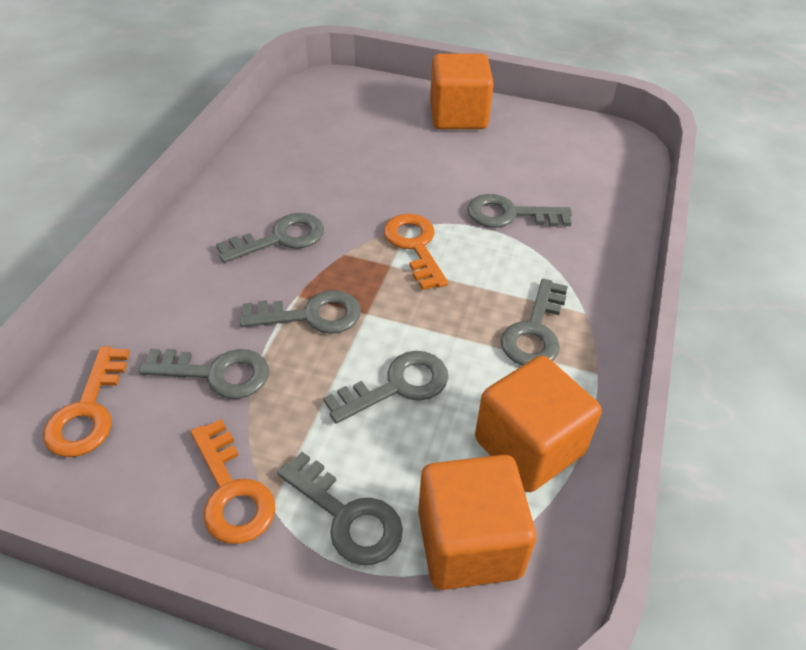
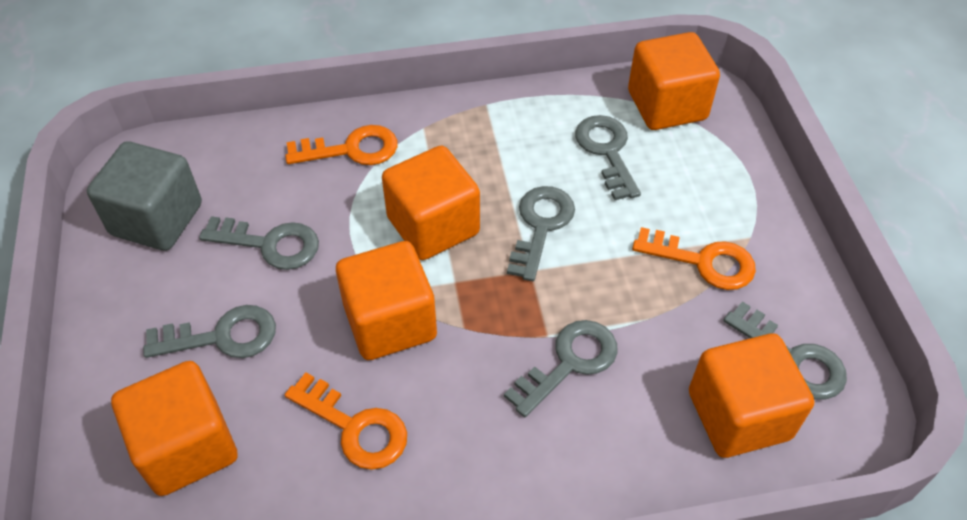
grey cube: none = 0 -> [87,141,202,251] = 1
grey key: [139,349,269,399] [216,213,324,263] [240,290,361,334] [277,452,403,565] [323,351,448,424] [467,194,572,228] [501,279,568,366] = 7 -> [143,305,276,358] [199,216,319,270] [504,320,618,417] [507,186,575,281] [575,115,641,200] [723,301,847,400] = 6
orange cube: [418,455,536,590] [430,53,494,129] [475,356,602,492] = 3 -> [111,361,238,496] [336,241,437,360] [382,146,480,260] [628,32,720,130] [689,334,814,458] = 5

